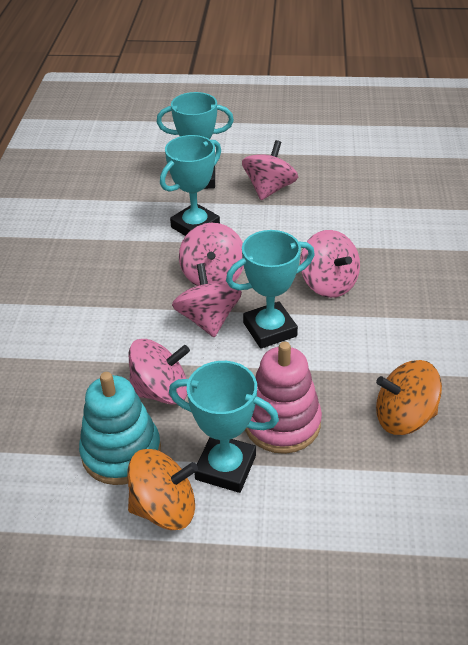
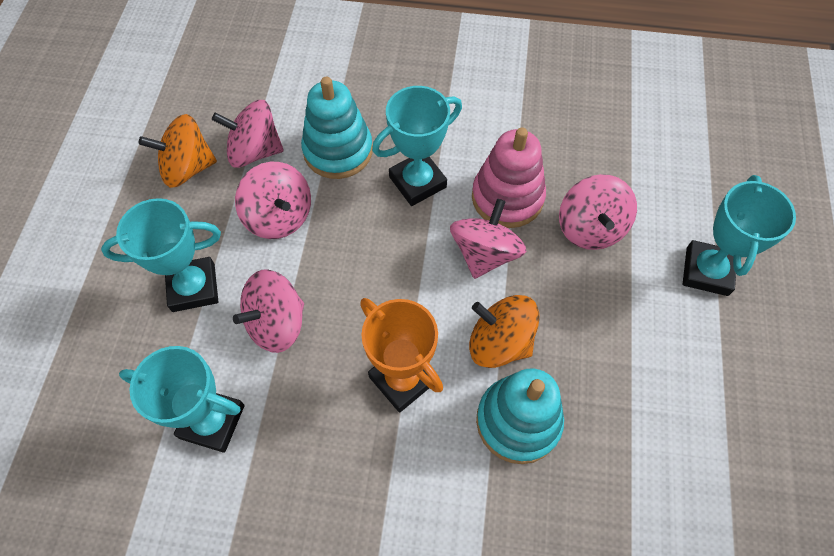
orange trophy: none = 0 -> [360,298,443,412] = 1
turquoise stacking toy: [79,372,161,485] = 1 -> [301,77,373,179] [476,368,564,464] = 2

